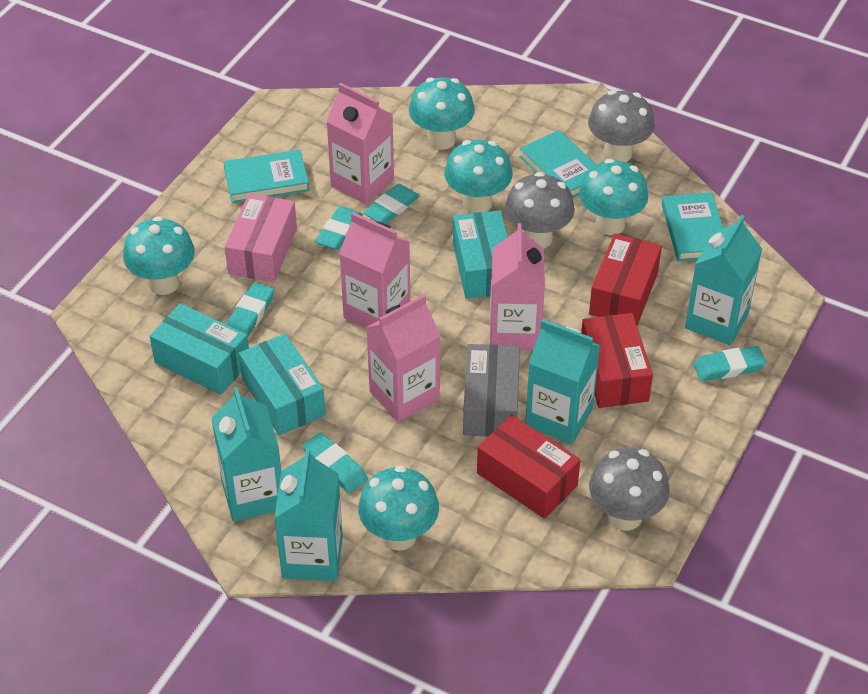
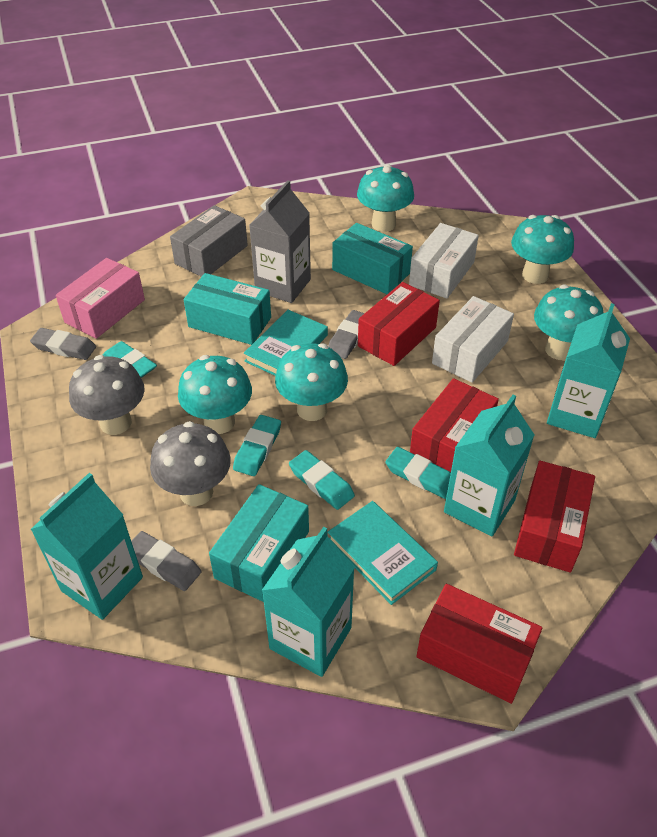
grey carton: none = 0 -> [249,180,311,303] = 1
grey eraser: none = 0 -> [30,328,96,360] [131,531,201,591] [328,310,365,359] = 3
grey mushroom: [505,172,575,248] [588,90,655,162] [589,448,670,531] = 3 -> [69,355,145,435] [150,421,231,506] = 2
pink carton: [326,83,394,205] [339,212,410,329] [366,294,440,422] [490,223,545,350] = 4 -> none = 0
red box: [477,415,580,519] [581,313,653,408] [589,233,662,326] = 3 -> [358,282,440,366] [410,378,499,472] [416,584,542,704] [514,461,595,573] = 4
turquoise book: [224,150,310,203] [519,130,597,198] [662,192,723,262] = 3 -> [244,310,328,376] [328,501,438,605] = 2
turquoise eraser: [226,282,274,337] [302,433,368,493] [315,206,363,250] [363,184,420,224] [693,346,766,381] = 5 -> [103,341,157,378] [233,415,281,476] [289,450,355,510] [385,447,451,499] = 4
white box: none = 0 -> [409,223,479,299] [432,296,514,383] = 2

